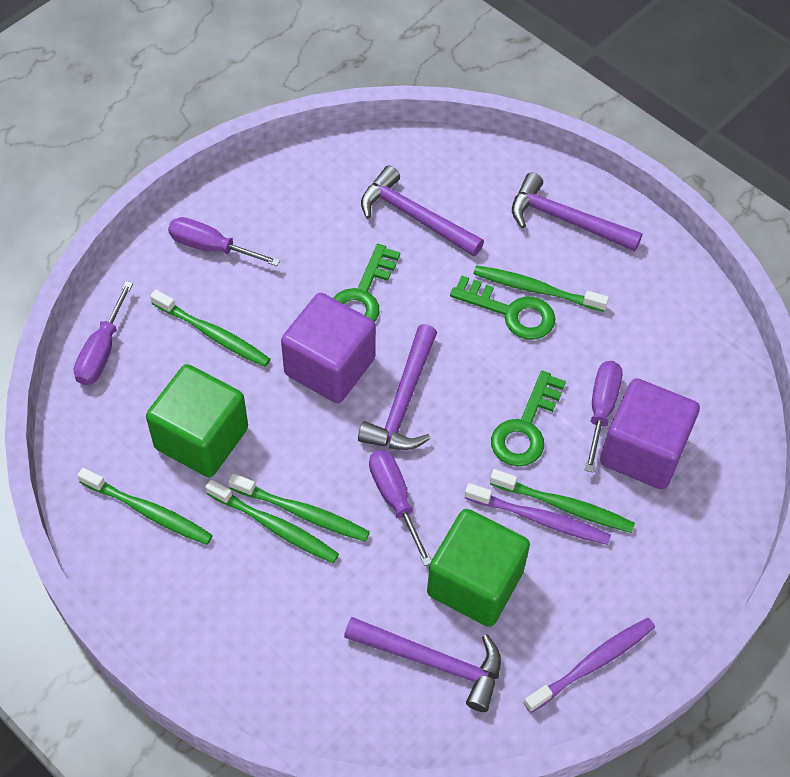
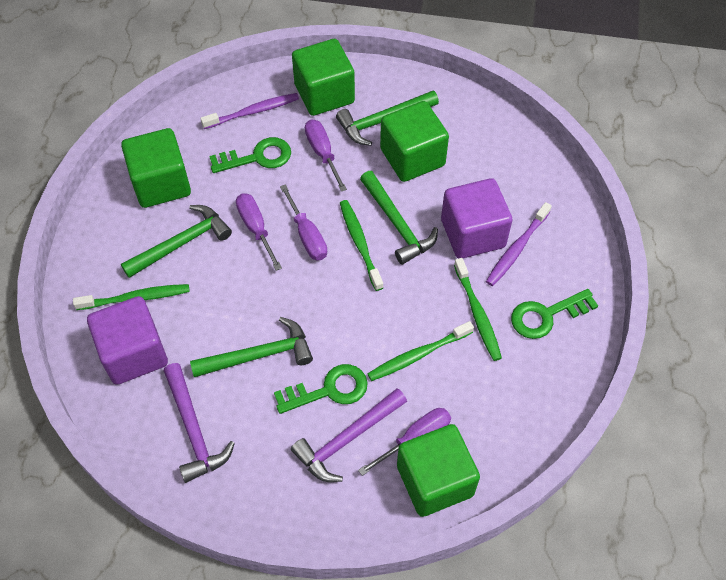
green cube: [146,364,248,477] [427,509,530,627] = 2 -> [121,128,191,208] [292,39,355,116] [380,101,449,182] [397,424,480,517] = 4
green hammer: none = 0 -> [121,205,232,278] [190,317,313,377] [336,91,439,146] [360,171,438,265] = 4
green toothbrush: [77,468,213,545] [150,290,271,367] [205,479,339,563] [228,473,370,542] [473,265,609,312] [490,469,635,533] = 6 -> [73,284,190,310] [340,200,383,291] [367,321,474,381] [454,258,502,361] = 4
purple hammer: [344,617,501,712] [358,324,437,450] [361,165,484,256] [512,173,643,251] = 4 -> [164,363,235,483] [291,388,407,482] = 2

